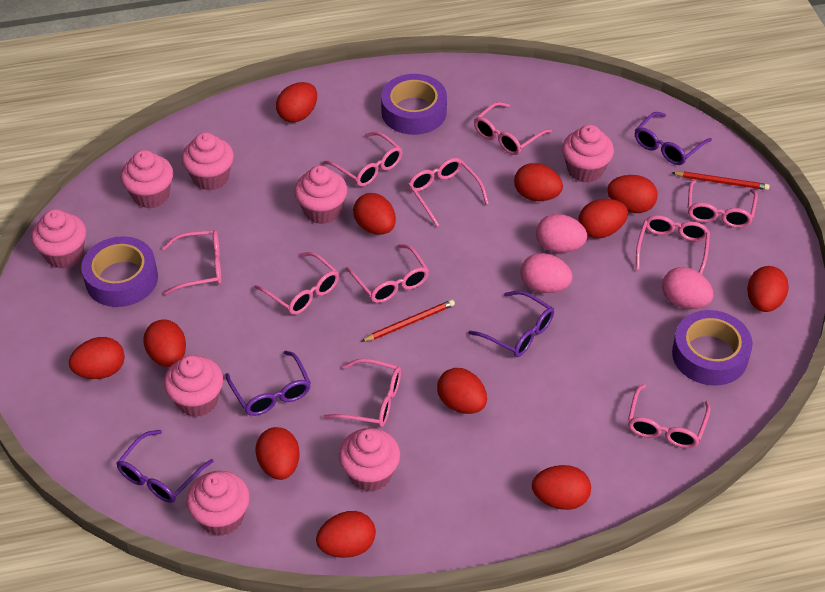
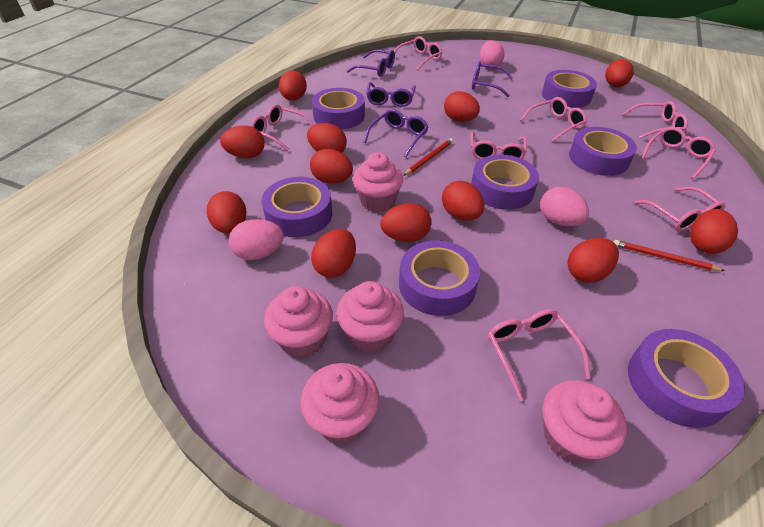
pink cupcake: [31,209,86,269] [120,150,173,208] [164,355,223,417] [182,132,234,191] [186,471,250,536] [294,165,347,224] [339,428,400,492] [562,125,614,183] = 8 -> [264,286,333,358] [301,363,379,444] [337,281,404,353] [353,152,403,213] [543,380,627,463] = 5
pink glasses: [162,230,222,295] [254,252,339,315] [323,131,403,187] [323,358,401,427] [346,244,429,303] [408,158,489,227] [474,102,552,155] [628,384,711,448] [636,215,710,274] [688,180,758,228] = 10 -> [251,104,314,151] [394,36,442,71] [471,131,527,160] [488,309,591,401] [520,97,587,142] [622,101,688,139] [635,187,725,231] [641,127,716,179] = 8
purple tape: [81,236,158,307] [381,74,447,135] [672,310,753,386] = 3 -> [262,177,332,237] [312,88,365,129] [399,240,480,316] [471,154,539,210] [542,70,597,108] [569,127,637,176] [628,329,745,428] = 7

